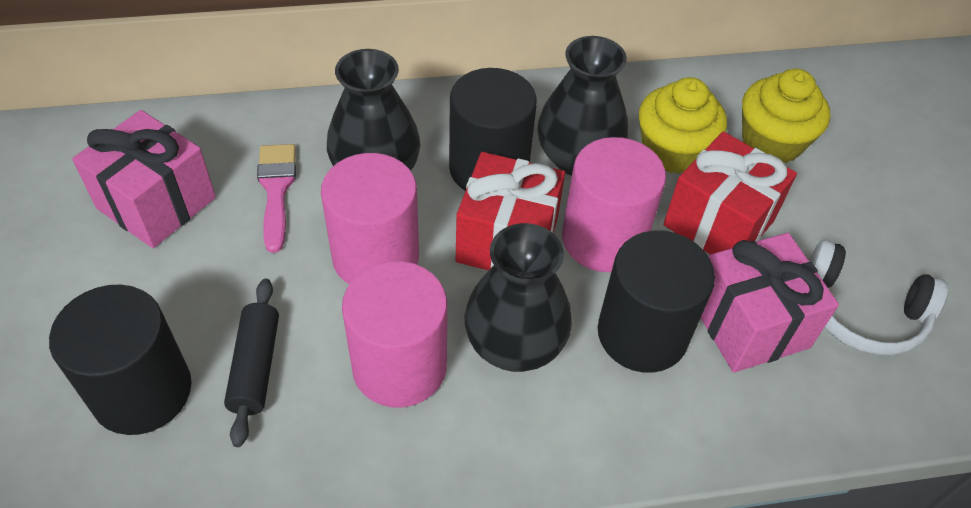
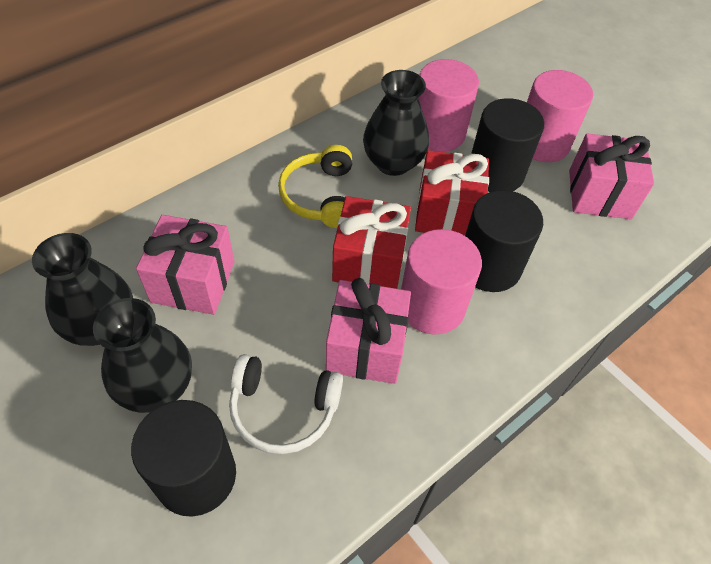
black rolling pin: [224,279,279,447] = 1 -> none = 0
pink brush: [257,144,296,253] = 1 -> none = 0
pink gift: [72,110,216,248] [701,233,839,373] = 2 -> [136,215,234,315] [326,278,411,384] [569,133,654,219] = 3
yellow cupcake: [639,77,727,174] [742,69,830,163] = 2 -> none = 0
yellow headphones: none = 0 -> [278,145,352,228] = 1

